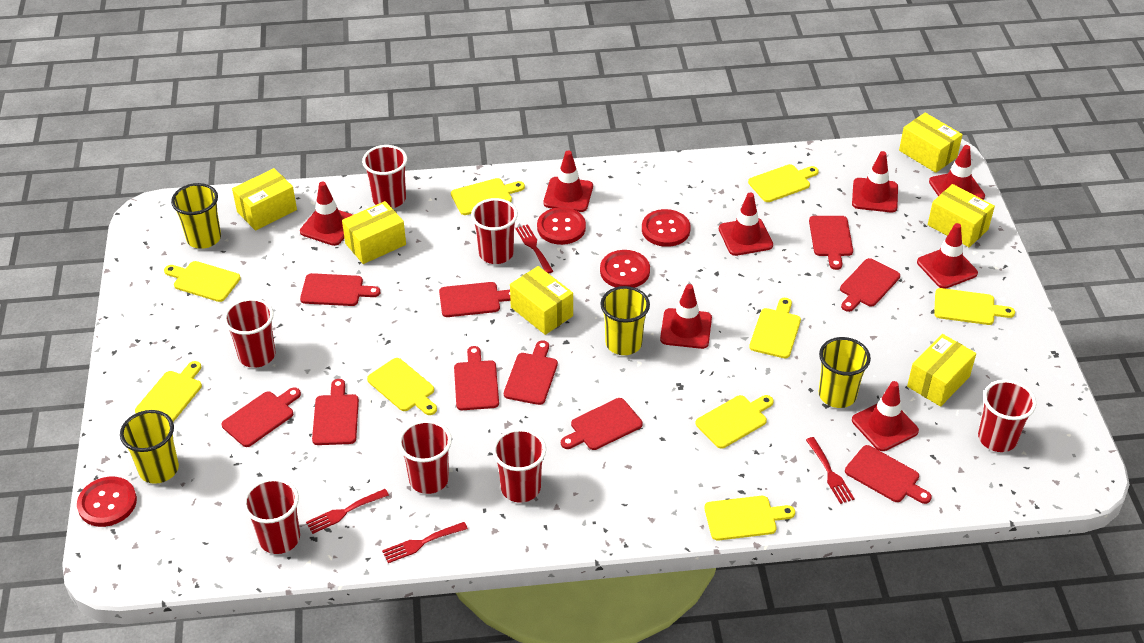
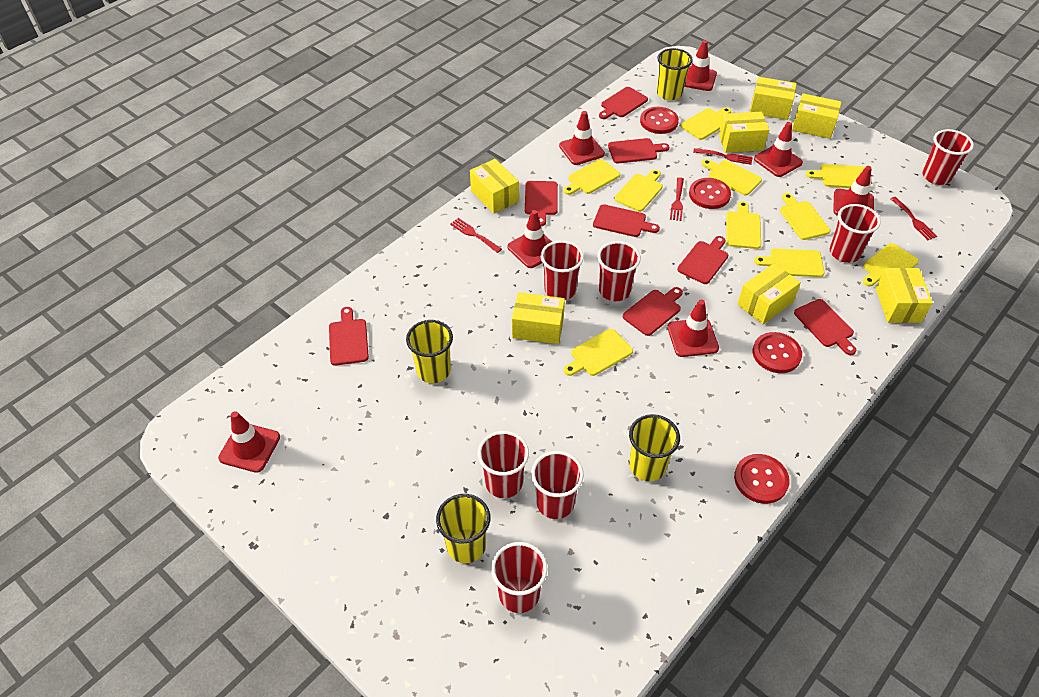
red cutting board: [222,387,301,447] [300,273,380,306] [312,379,359,445] [439,282,510,317] [454,346,499,410] [504,340,558,405] [561,398,643,450] [809,216,853,270] [840,258,900,312] [845,445,932,504] = 10 -> [329,307,369,366] [525,181,558,226] [593,204,660,237] [599,87,648,119] [608,138,669,163] [623,287,683,336] [677,236,728,284] [794,299,857,355] = 8
red traffic cone: [300,182,353,246] [543,151,593,212] [660,284,712,349] [719,193,773,256] [852,151,898,212] [852,381,919,451] [917,223,978,289] [929,145,985,200] = 8 -> [218,411,280,473] [507,210,552,268] [559,111,605,165] [667,300,719,357] [684,40,717,91] [754,122,803,177] [833,166,874,216] = 7
yellow box: [232,168,297,230] [342,201,406,264] [510,266,573,335] [899,113,963,173] [907,334,976,407] [927,184,995,247] = 6 -> [470,159,519,214] [512,292,565,344] [719,112,769,153] [737,263,801,324] [750,77,797,120] [792,93,842,139] [876,268,933,323] = 7
yellow cutting board: [135,361,202,422] [164,261,241,302] [367,358,437,415] [451,178,525,215] [696,395,774,449] [704,496,795,541] [748,164,819,202] [749,298,801,358] [934,288,1015,325] = 9 -> [563,159,620,195] [564,329,633,376] [614,169,663,212] [681,107,731,140] [701,159,762,195] [726,201,761,249] [754,248,825,277] [780,193,830,240] [806,164,871,188] [863,243,919,286] = 10

